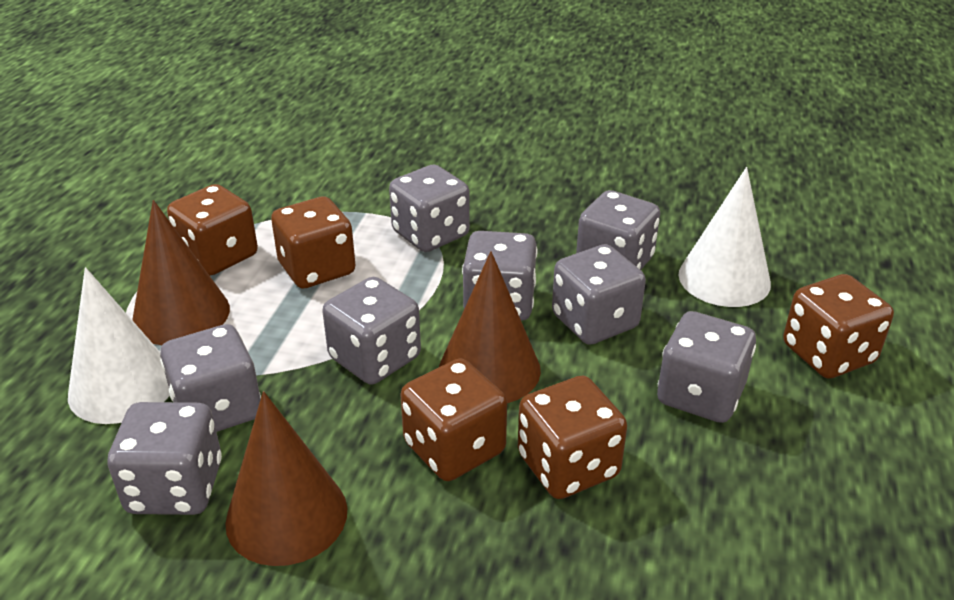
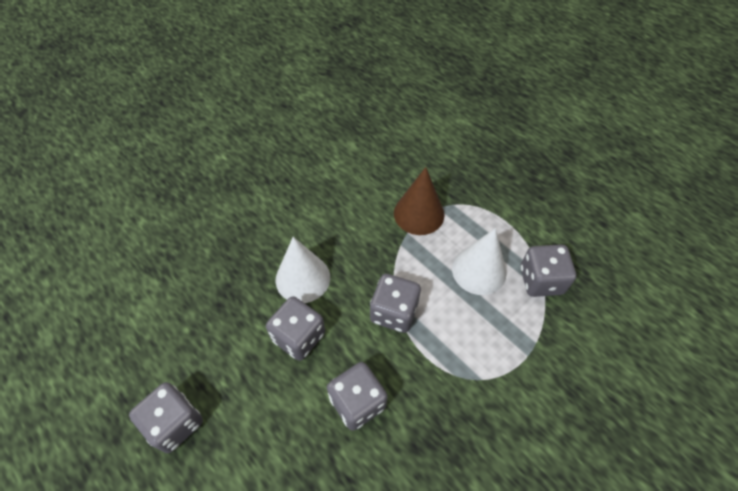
brown cone: [132,200,230,345] [225,391,347,566] [439,251,541,403] = 3 -> [394,167,444,235] = 1
brown dice: [167,184,258,275] [271,197,356,288] [400,359,507,481] [518,376,627,499] [783,274,894,378] = 5 -> none = 0
grey dice: [107,402,222,515] [160,324,261,432] [322,277,421,385] [389,165,470,252] [462,231,537,321] [552,244,646,345] [576,190,660,270] [657,311,756,423] = 8 -> [129,382,203,453] [266,296,325,361] [327,362,387,431] [370,274,421,333] [520,244,576,297] = 5

